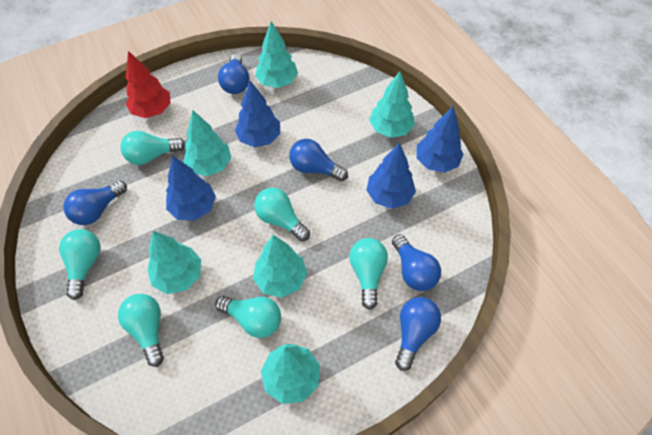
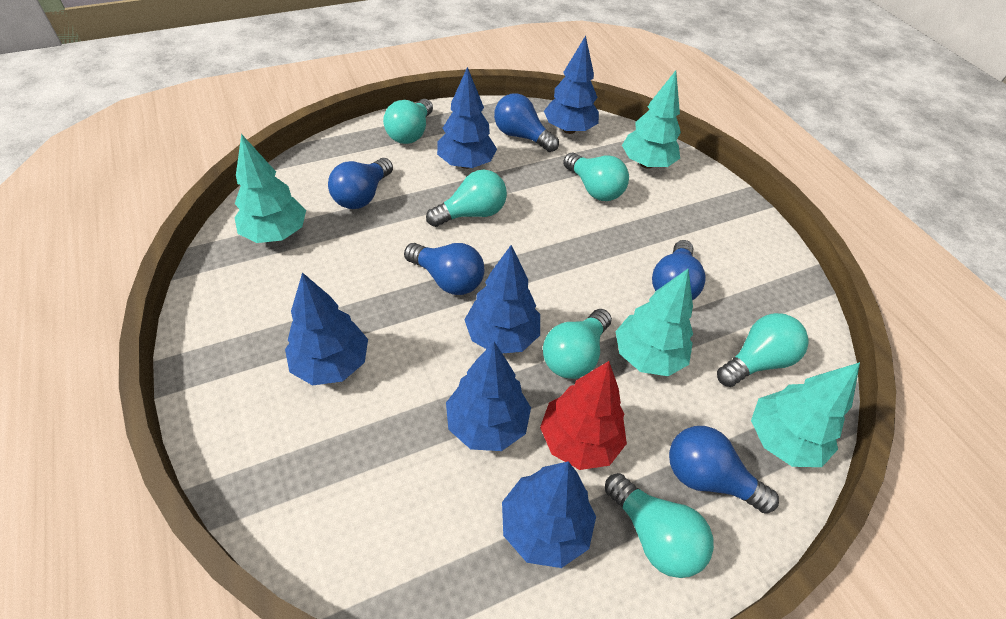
blue tree: [166,156,216,220] [235,81,280,147] [366,143,416,209] [416,106,464,173] = 4 -> [285,272,368,385] [437,67,497,169] [446,342,531,451] [464,245,540,353] [502,461,596,568] [544,35,599,134] = 6
turquoise tree: [147,231,201,294] [183,110,231,176] [253,235,307,298] [255,21,298,88] [261,344,320,404] [369,71,415,138] = 6 -> [234,134,306,243] [616,268,693,376] [622,71,681,169] [751,362,860,467] = 4

